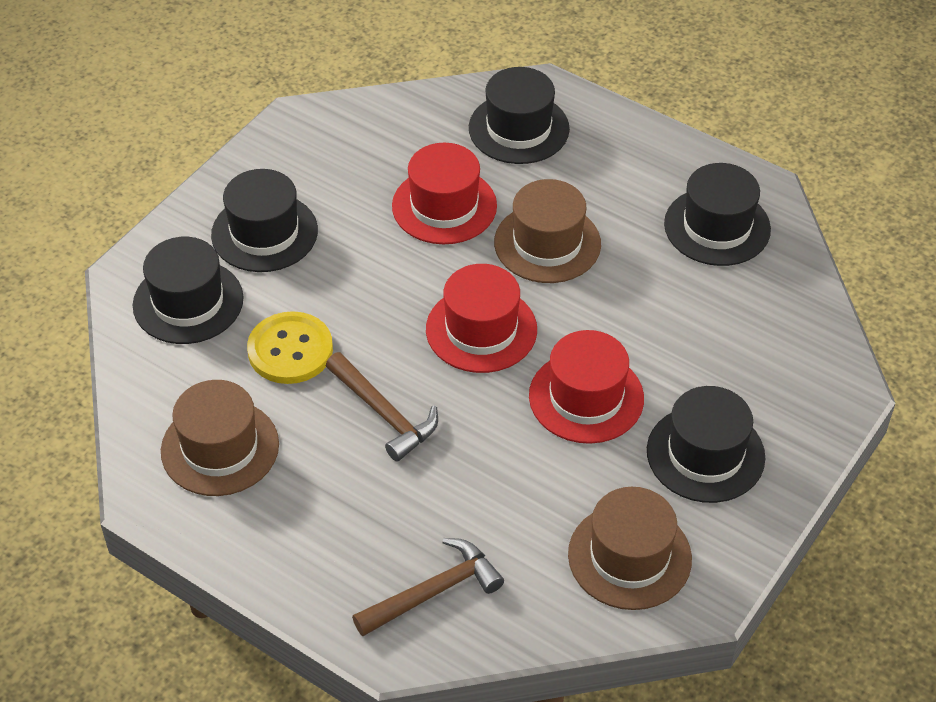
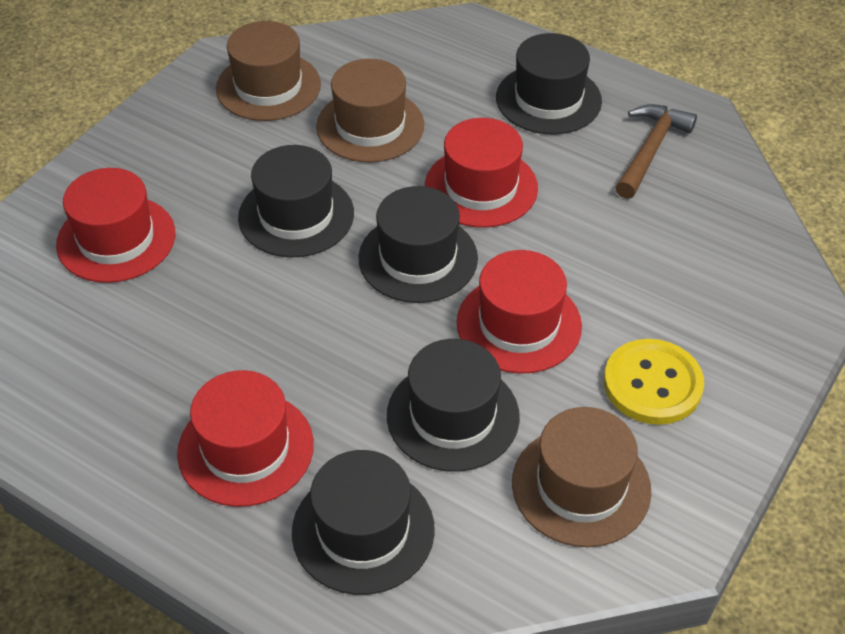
brown hammer: [326,352,438,462] [352,538,504,636] = 2 -> [615,104,697,199] = 1
red hat: [392,143,497,244] [426,264,537,373] [529,330,644,444] = 3 -> [56,168,175,283] [177,370,314,507] [425,118,538,227] [457,250,582,374] = 4

